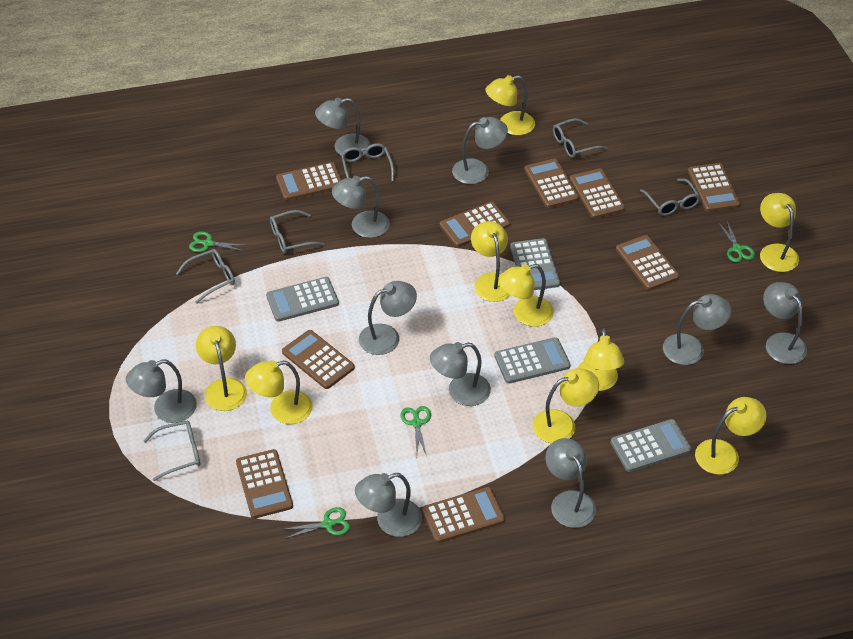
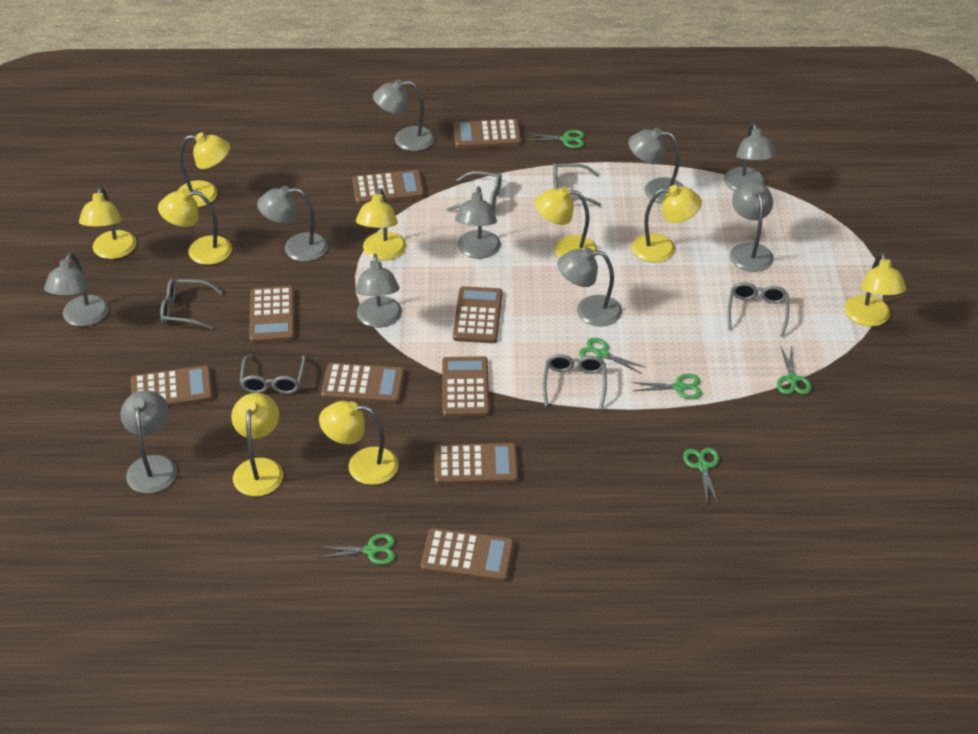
green scissors: [189,232,245,252] [282,507,350,538] [400,406,431,456] [719,222,755,262] = 4 -> [318,534,395,565] [526,130,585,148] [579,338,647,374] [631,374,702,399] [683,448,719,505] [777,345,811,394] = 6
grey calculator: [266,277,339,322] [495,337,571,384] [510,238,560,290] [610,419,691,472] = 4 -> none = 0

